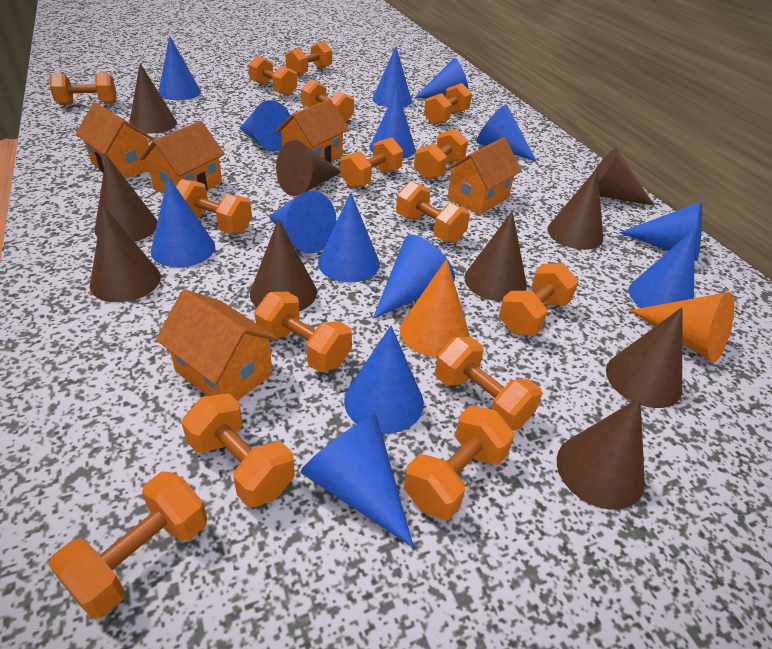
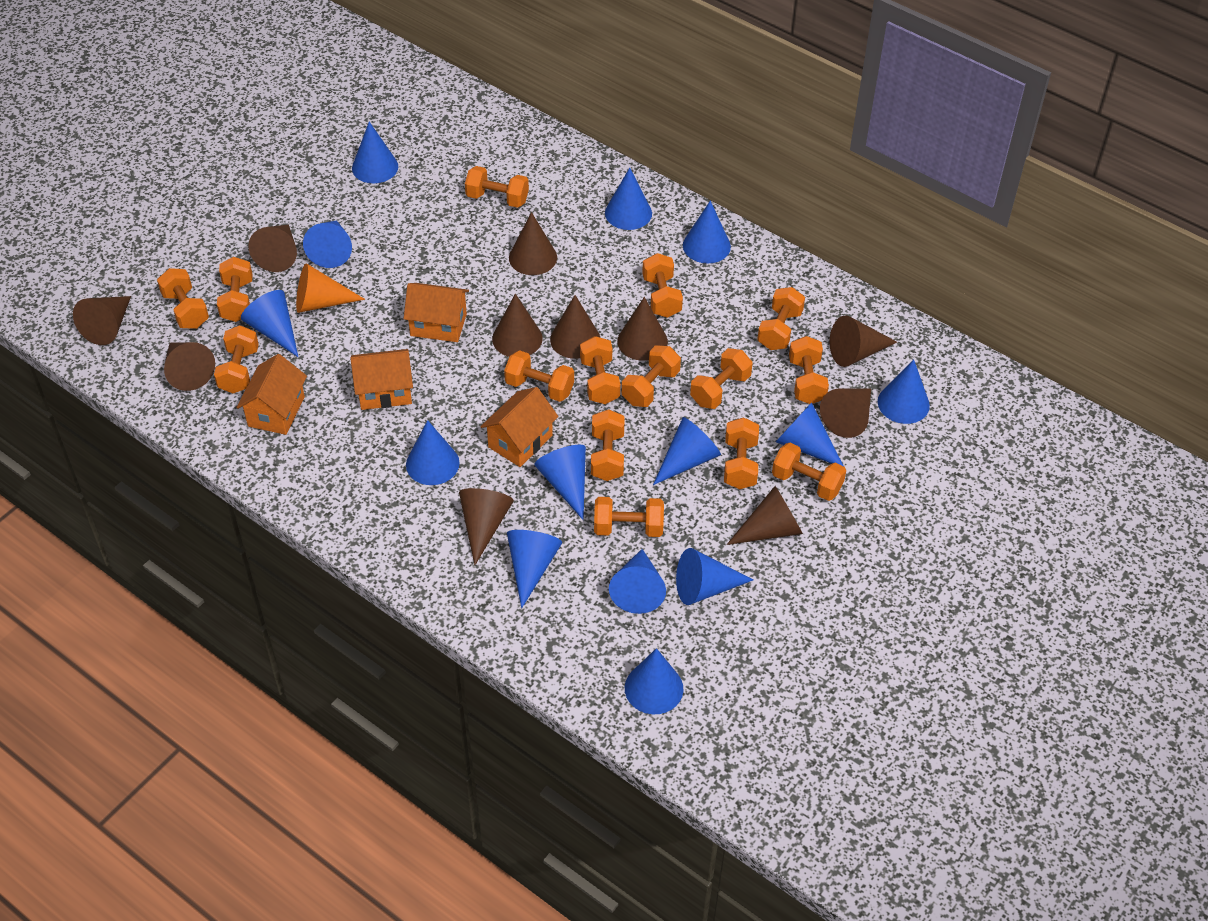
brown cone: [90,206,161,302] [94,155,158,242] [129,63,177,134] [250,219,317,311] [276,140,340,196] [464,211,527,301] [547,169,603,250] [557,397,645,510] [594,148,655,206] [606,307,683,408] = 10 -> [73,296,131,345] [164,342,215,391] [248,225,297,272] [459,488,514,565] [492,294,543,357] [509,212,557,275] [550,295,600,359] [617,297,668,361] [726,486,803,545] [820,389,871,438] [829,315,897,367] = 11
orange cone: [400,259,469,357] [630,292,734,362] = 2 -> [296,263,365,313] = 1
orange house: [76,102,155,179] [140,121,225,194] [156,289,279,401] [276,99,349,163] [445,137,522,215] = 5 -> [236,354,307,435] [350,349,413,410] [404,283,469,342] [480,387,558,467] = 4

